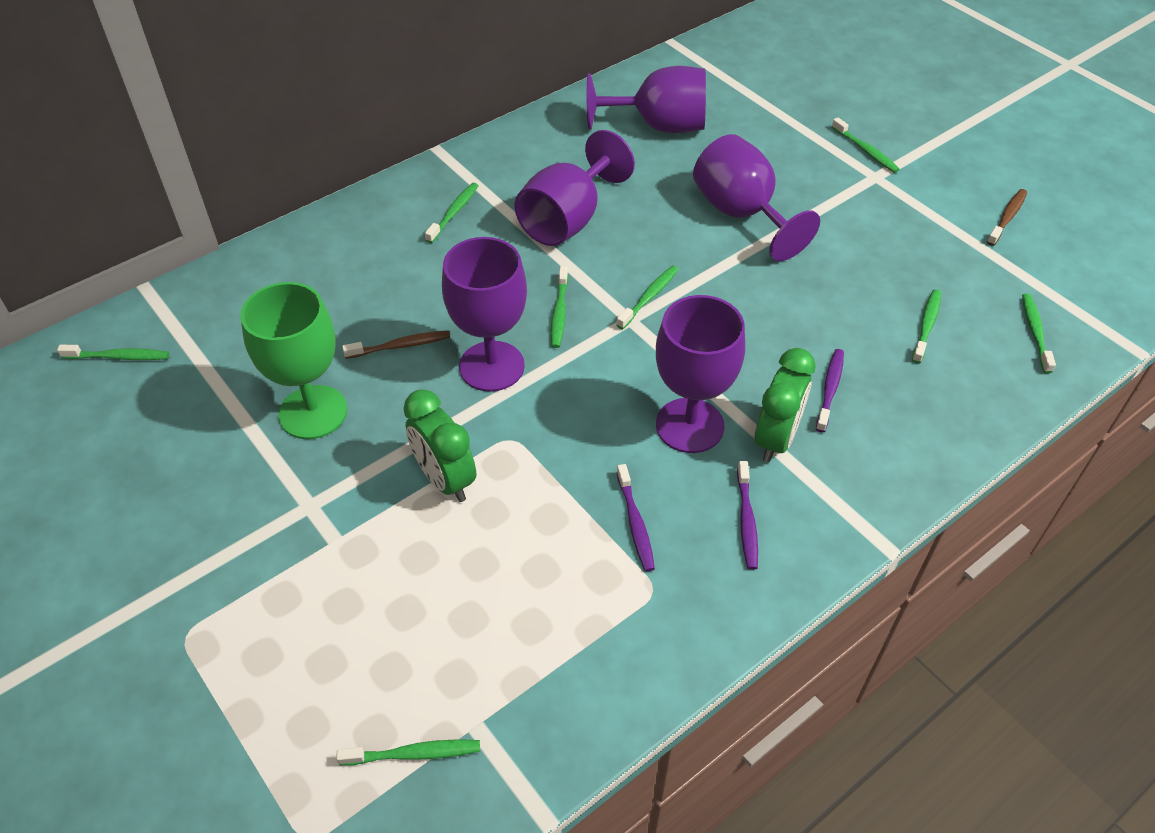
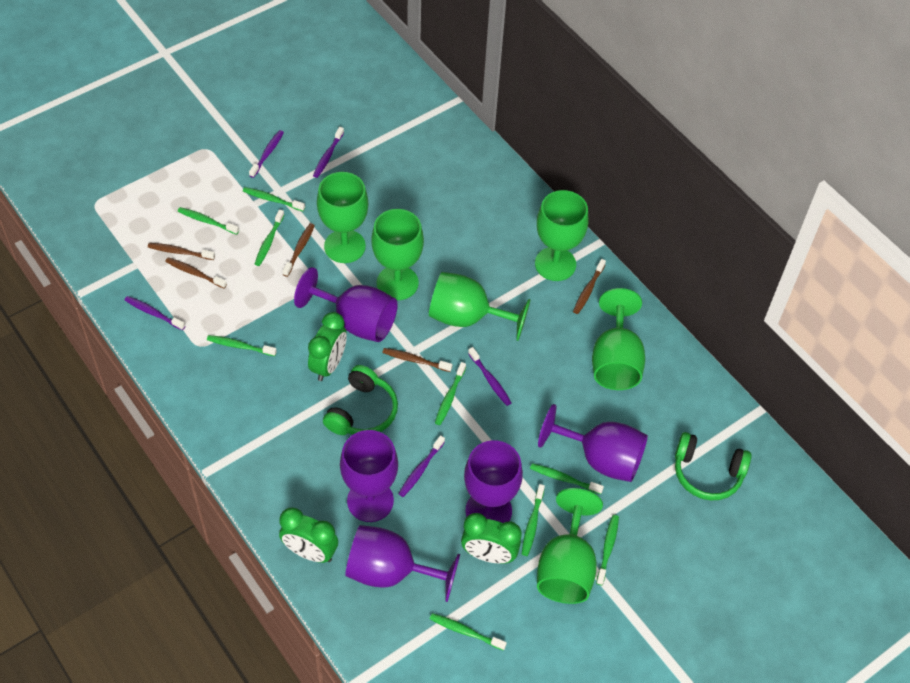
brown toothbrush: [342,330,450,359] [987,189,1027,246] = 2 -> [148,243,215,260] [165,257,227,288] [283,223,315,277] [382,348,452,372] [573,259,606,314] = 5
green clock: [403,389,476,502] [755,348,816,463] = 2 -> [279,508,338,563] [308,312,347,381] [461,513,522,564] = 3
green goblet: [240,282,347,439] = 1 -> [317,172,368,263] [371,209,424,300] [429,272,531,341] [535,190,588,281] [537,488,603,604] [592,288,645,390] = 6
green headphones: none = 0 -> [323,365,398,435] [675,432,752,500] = 2
green toothbrush: [57,345,169,360] [336,739,480,766] [425,183,479,243] [551,266,568,348] [616,266,679,329] [832,117,900,173] [912,289,941,363] [1022,294,1056,373] = 8 -> [178,207,239,235] [207,335,277,356] [243,187,305,211] [255,210,284,266] [430,613,507,651] [435,362,466,425] [522,484,545,556] [530,463,604,494] [596,515,619,585] = 9
purple toothbrush: [616,464,655,572] [737,461,758,570] [816,349,844,432] = 3 -> [125,296,185,330] [249,130,284,178] [313,127,344,178] [398,435,445,497] [468,347,511,406] = 5

